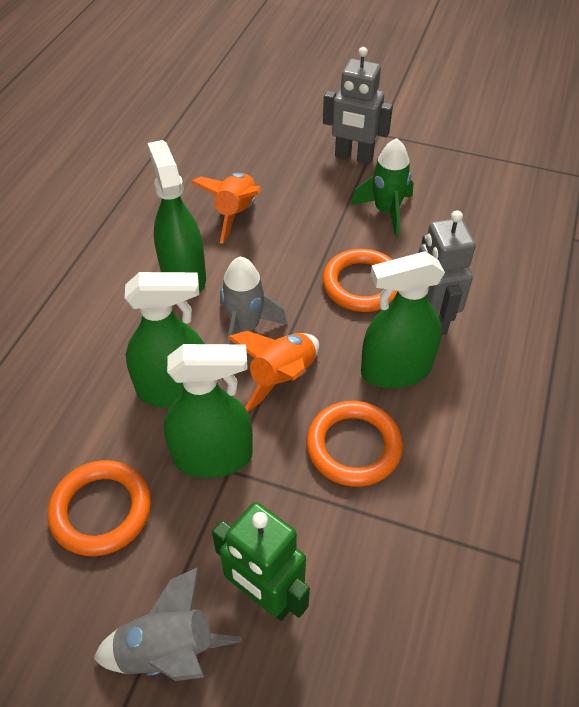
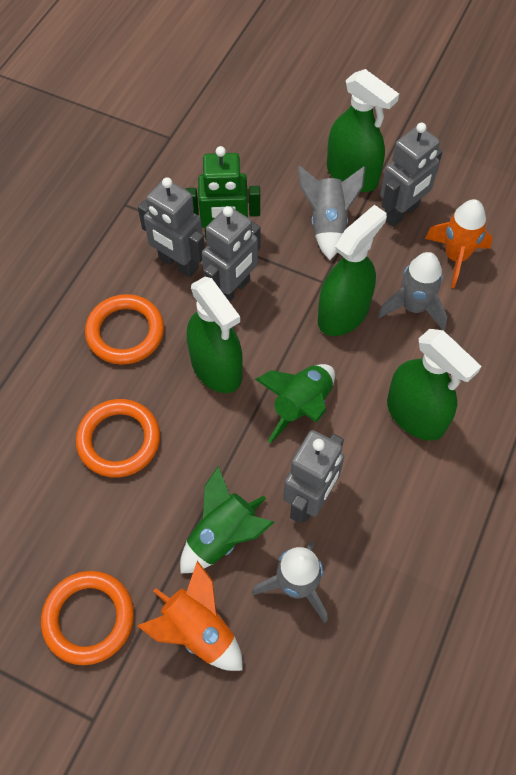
green rocket: [351,138,413,237] = 1 -> [180,466,275,574] [255,364,335,443] = 2
grey robot: [323,47,393,164] [419,210,476,335] = 2 -> [138,177,205,278] [202,206,261,302] [283,430,344,523] [380,123,443,227] = 4
grey rocket: [94,567,242,681] [220,256,287,344] = 2 -> [252,541,328,623] [298,166,365,260] [377,252,447,330] = 3

